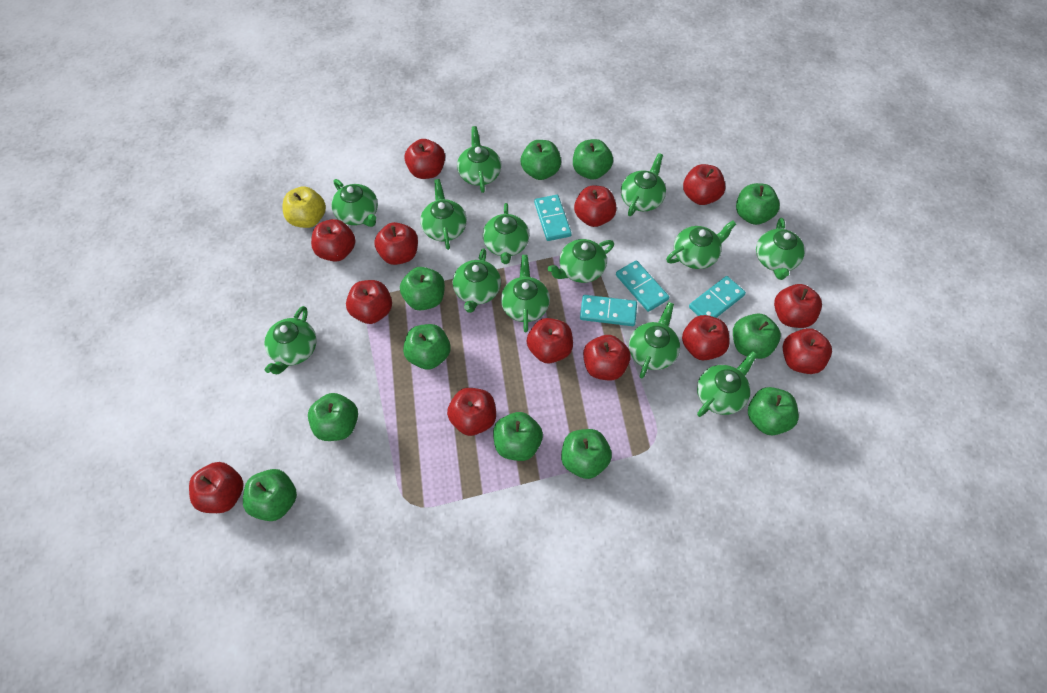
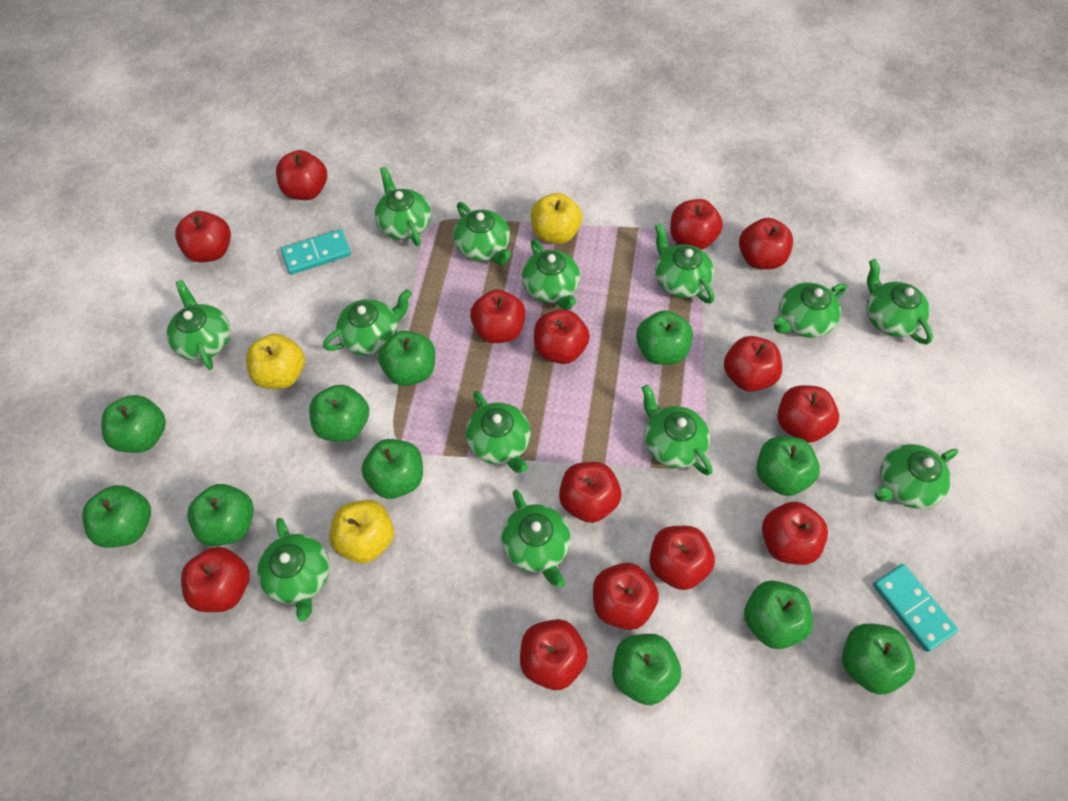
red apple: [189,462,244,513] [311,219,355,262] [346,280,392,324] [374,222,418,265] [404,139,445,179] [447,388,496,436] [527,318,573,363] [574,185,617,227] [583,335,631,381] [682,315,730,360] [683,164,725,205] [774,284,822,328] [783,328,832,374] = 13 -> [175,211,231,263] [181,547,250,612] [276,150,327,200] [470,290,526,343] [520,619,588,690] [534,309,590,364] [559,462,621,523] [593,562,659,630] [649,526,715,590] [670,199,723,250] [724,336,782,392] [739,218,793,269] [762,502,828,565] [777,385,839,443] = 14
turquoise domino: [534,195,572,241] [580,295,637,326] [616,260,669,312] [689,276,746,318] = 4 -> [281,229,351,275] [873,564,958,652] = 2
yellow apple: [283,187,326,228] = 1 -> [246,334,305,389] [329,500,394,563] [531,193,582,244] = 3

